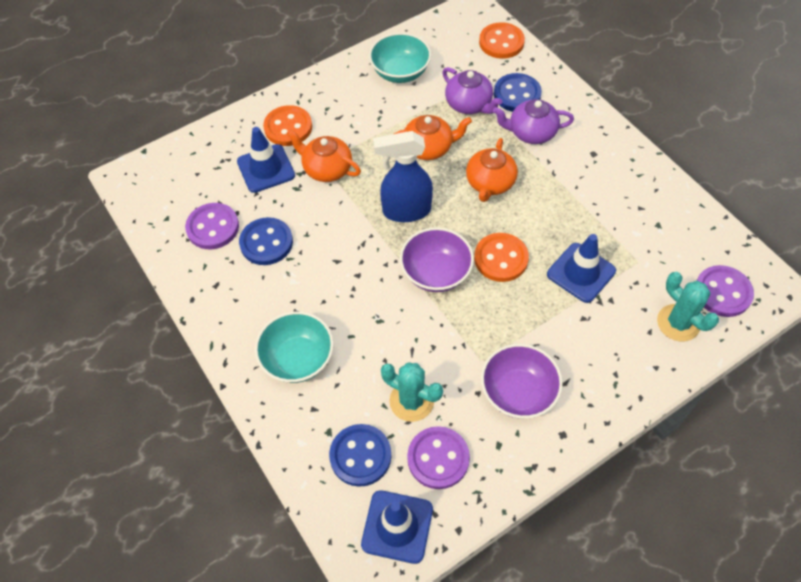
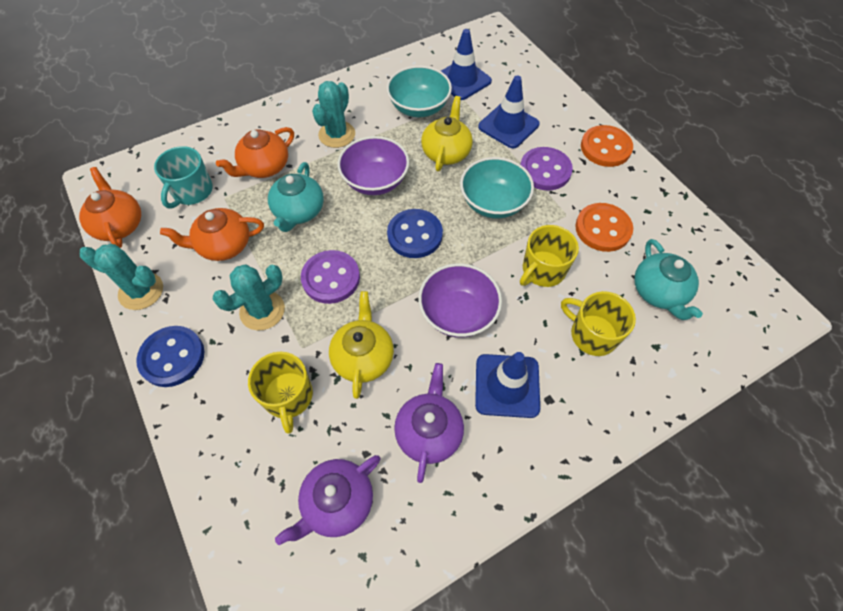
blue button: [239,217,293,265] [329,424,391,487] [494,73,542,112] = 3 -> [136,326,204,387] [387,209,443,258] = 2
blue spray bottle: [373,131,433,222] = 1 -> none = 0
orange button: [263,105,312,146] [474,233,529,282] [479,22,525,59] = 3 -> [575,203,633,252] [581,125,633,167] = 2
purple button: [185,203,239,249] [407,426,470,489] [696,265,754,317] = 3 -> [301,250,360,304] [520,147,573,191] = 2
turquoise cactus: [381,362,443,422] [657,272,719,341] = 2 -> [80,244,163,310] [213,265,285,330] [312,81,355,148] = 3
turquoise mug: none = 0 -> [154,146,213,208] = 1
turquoise teapot: none = 0 -> [268,162,324,232] [634,239,703,320] = 2
yellow mug: none = 0 -> [248,352,313,434] [520,225,579,287] [561,291,636,356] = 3
yellow teapot: none = 0 -> [329,291,394,399] [421,96,473,171] = 2

